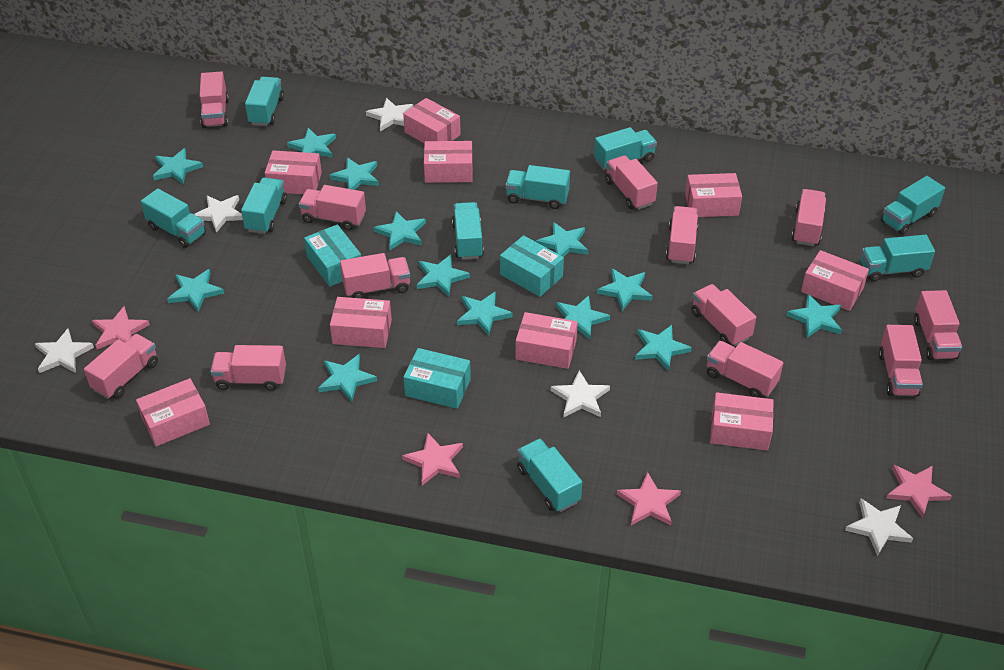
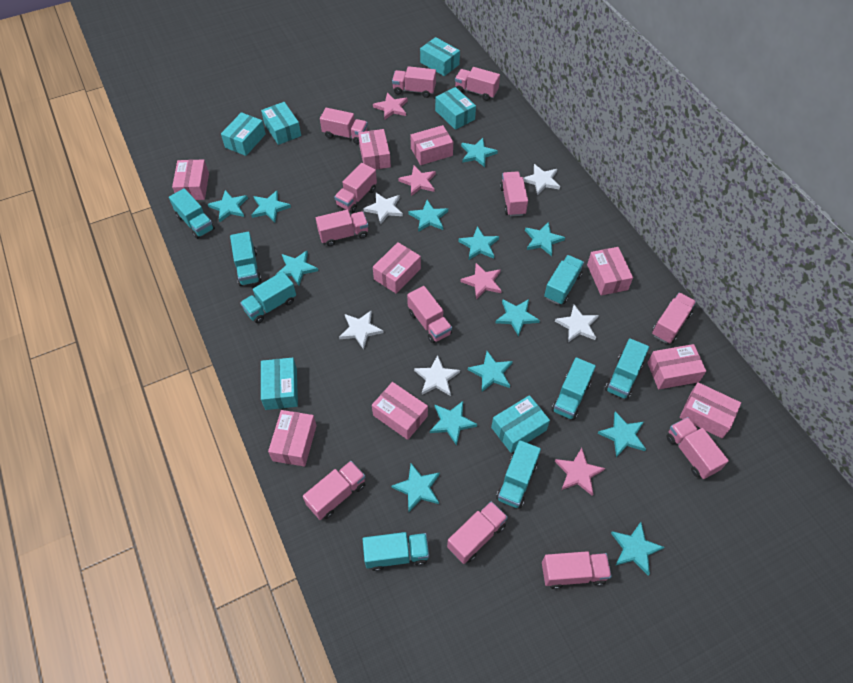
turquoise box: [304,224,361,287] [404,348,471,409] [500,235,564,297] = 3 -> [221,112,266,156] [261,102,301,145] [261,358,298,410] [420,37,460,76] [435,87,476,130] [491,395,550,453] = 6
turquoise truck: [141,189,206,248] [241,177,287,234] [245,77,284,126] [452,202,484,260] [505,165,570,209] [517,438,582,512] [594,127,657,170] [861,235,935,282] [881,176,945,235] = 9 -> [169,188,215,239] [230,231,261,286] [240,271,296,324] [363,532,429,571] [496,440,541,509] [544,255,584,305] [552,357,596,420] [605,338,649,400] = 8

